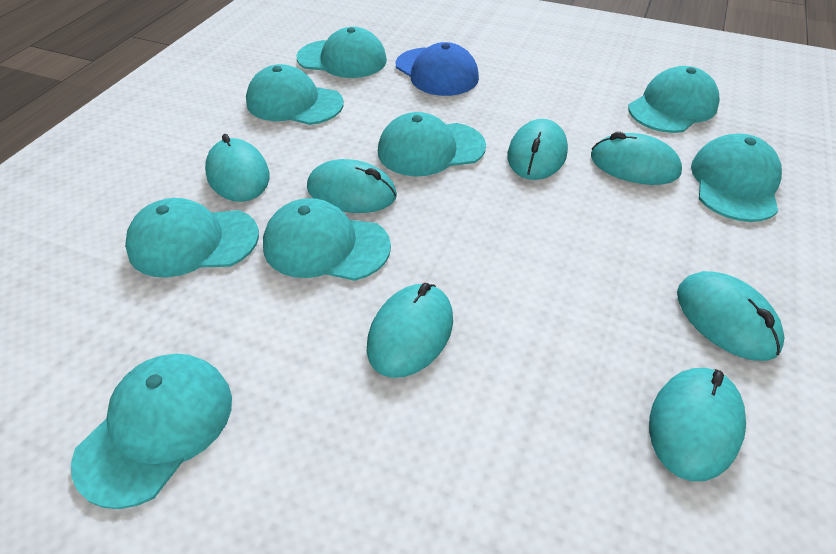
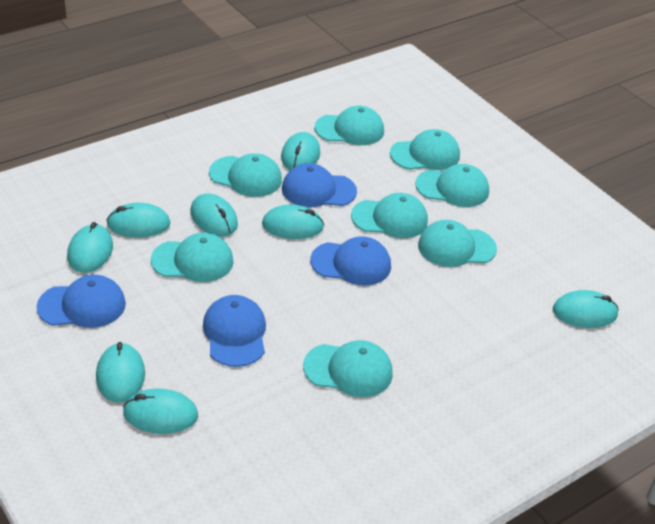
blue cap: [396,42,479,96] = 1 -> [37,275,126,328] [203,295,266,367] [282,163,357,207] [310,237,391,285] = 4
turquoise mouse: [205,134,270,202] [307,159,397,213] [367,283,453,378] [507,119,568,180] [591,132,682,185] [649,368,746,481] [677,271,785,361] = 7 -> [67,222,113,273] [96,342,145,403] [106,203,170,238] [123,388,198,434] [190,193,238,237] [262,205,324,239] [281,132,320,170] [553,290,618,328] = 8

